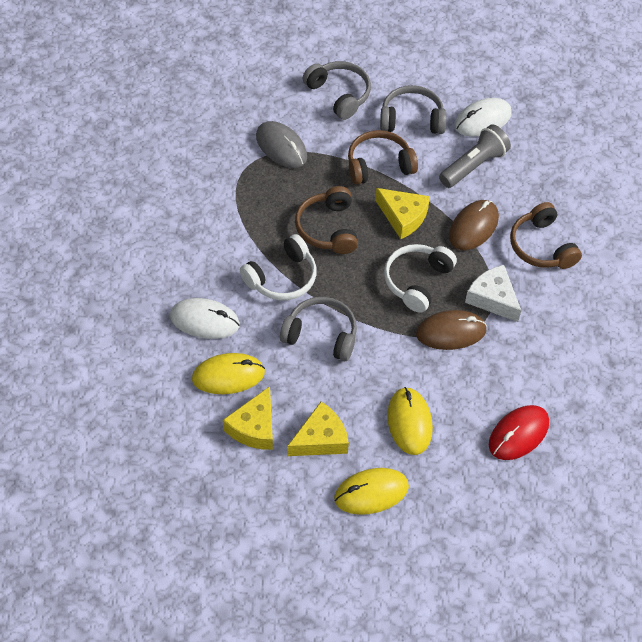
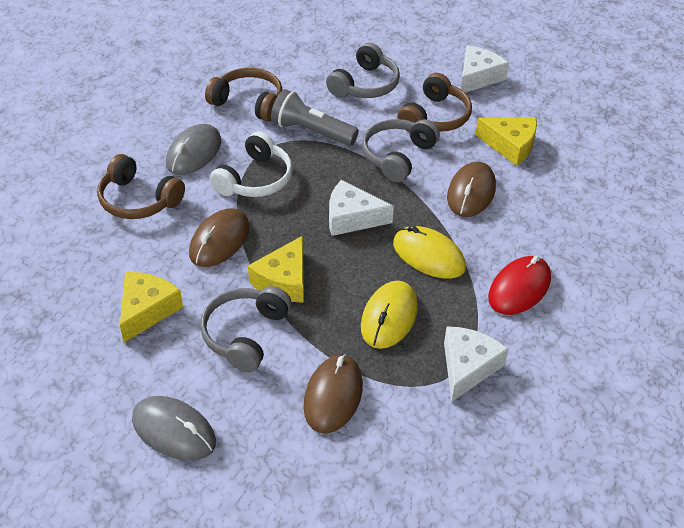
brown mouse: [416,310,487,350] [449,200,499,250] = 2 -> [189,208,250,267] [303,354,363,433] [447,162,496,217] = 3
grey mouse: [256,121,307,168] = 1 -> [132,396,216,461] [166,124,221,175] = 2
white cheese: [465,265,521,322] = 1 -> [329,180,394,236] [444,326,509,402] [461,45,509,93] = 3
white headphones: [240,234,317,300] [384,244,457,313] = 2 -> [210,131,293,197] = 1
white mouse: [170,298,240,339] [455,98,512,137] = 2 -> none = 0
yellow mouse: [192,353,265,394] [334,468,409,515] [387,387,433,455] = 3 -> [361,281,418,349] [393,226,466,279] = 2

